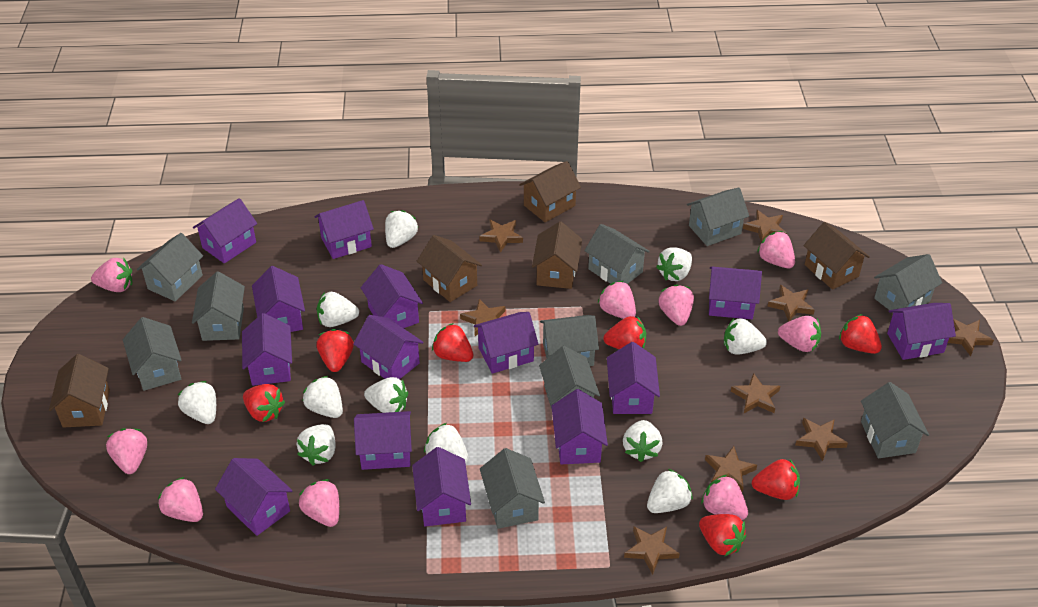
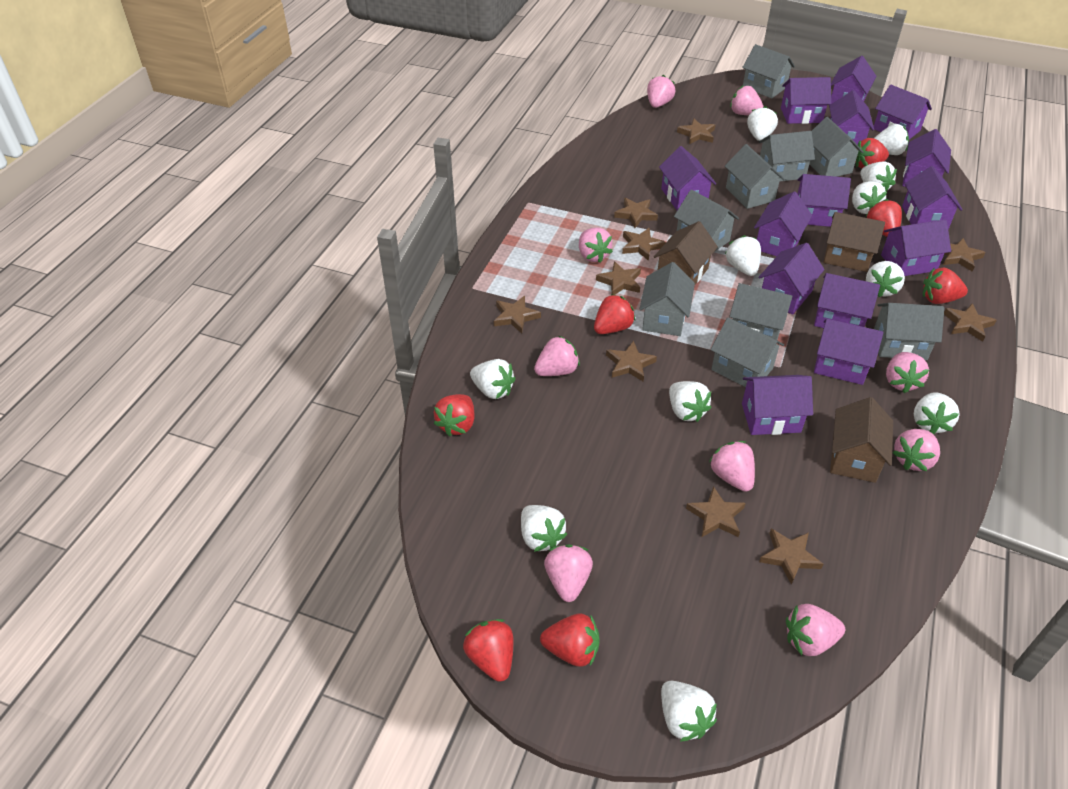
brown house: [49,354,110,428] [417,235,482,302] [519,161,581,222] [532,221,582,289] [804,222,870,290] = 5 -> [654,221,718,284] [824,212,885,272] [830,397,893,483] = 3
brown star: [460,299,505,336] [479,219,523,253] [624,526,680,575] [705,446,757,492] [731,373,780,413] [743,210,787,243] [767,285,815,322] [795,418,848,461] [948,319,994,356] = 9 -> [494,296,541,333] [596,261,641,295] [606,341,657,381] [614,198,658,228] [622,228,666,261] [677,118,715,144] [686,486,746,537] [759,528,823,585] [943,238,986,272] [944,303,997,342] = 10
grey house: [123,317,182,391] [137,233,203,301] [192,271,245,341] [480,448,545,529] [539,346,600,409] [540,315,599,366] [584,224,650,284] [687,187,749,246] [861,382,929,458] [874,254,942,310] = 10 -> [639,262,695,336] [674,190,739,252] [711,317,784,387] [725,144,785,209] [729,283,792,340] [742,44,795,98] [759,131,815,182] [810,117,863,177] [874,303,944,360] = 9

